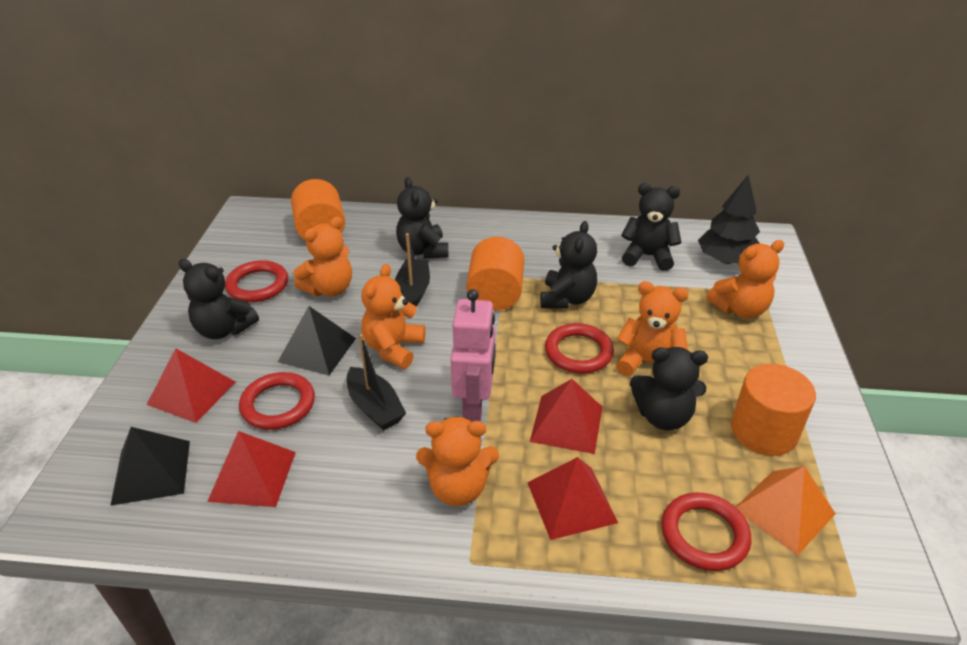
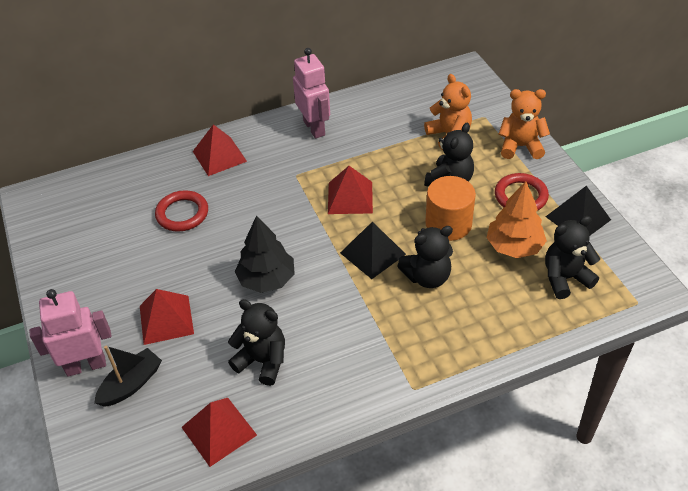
black boat: [347,334,406,430] [395,233,430,306] = 2 -> [94,346,162,407] = 1
black teddy bear: [179,259,259,339] [396,177,448,259] [540,221,597,309] [621,183,682,271] [630,347,708,430] = 5 -> [228,299,285,386] [397,226,453,288] [424,123,474,187] [545,216,600,299] = 4
orange cylinder: [291,179,345,241] [466,237,524,311] [731,364,816,456] = 3 -> [425,176,476,241] = 1
orange pyramid: [736,466,836,556] = 1 -> none = 0
orange teddy bear: [294,216,352,296] [362,264,425,369] [416,416,499,506] [616,281,689,376] [706,240,784,318] = 5 -> [424,74,472,150] [499,89,550,159] = 2
orange tree: none = 0 -> [486,181,547,258] = 1
pink robot: [450,289,496,422] = 1 -> [29,289,111,377] [293,48,330,139] = 2
red ring: [225,260,288,302] [239,372,315,430] [545,323,614,373] [661,493,752,571] = 4 -> [155,190,208,232] [495,173,549,211] = 2

